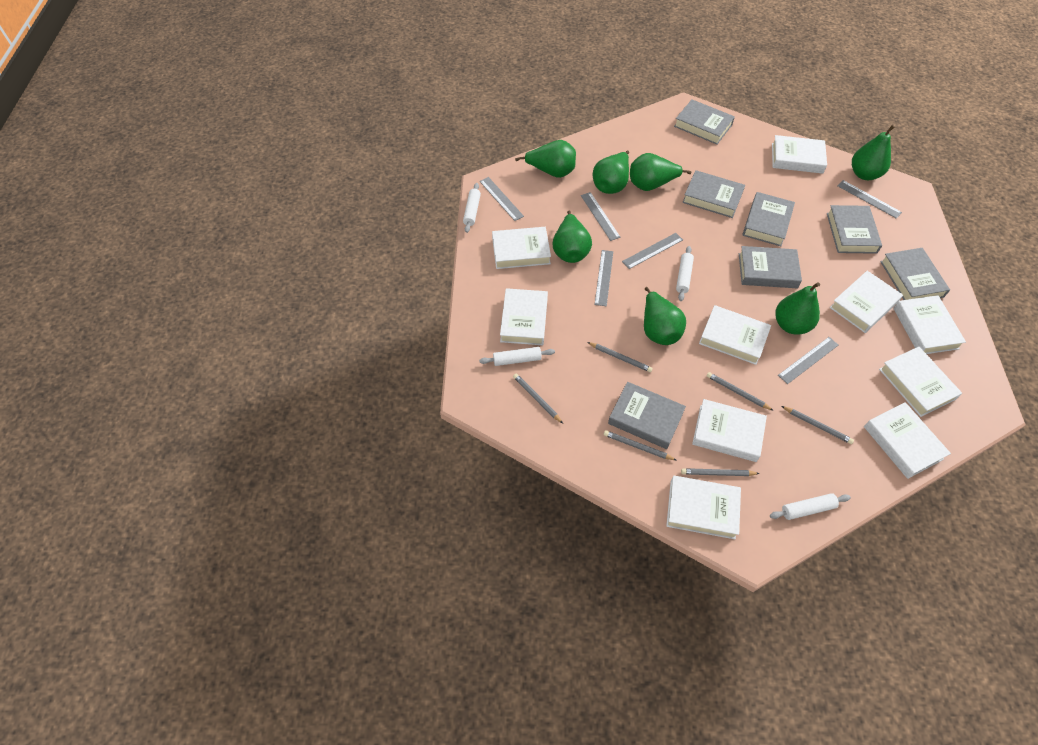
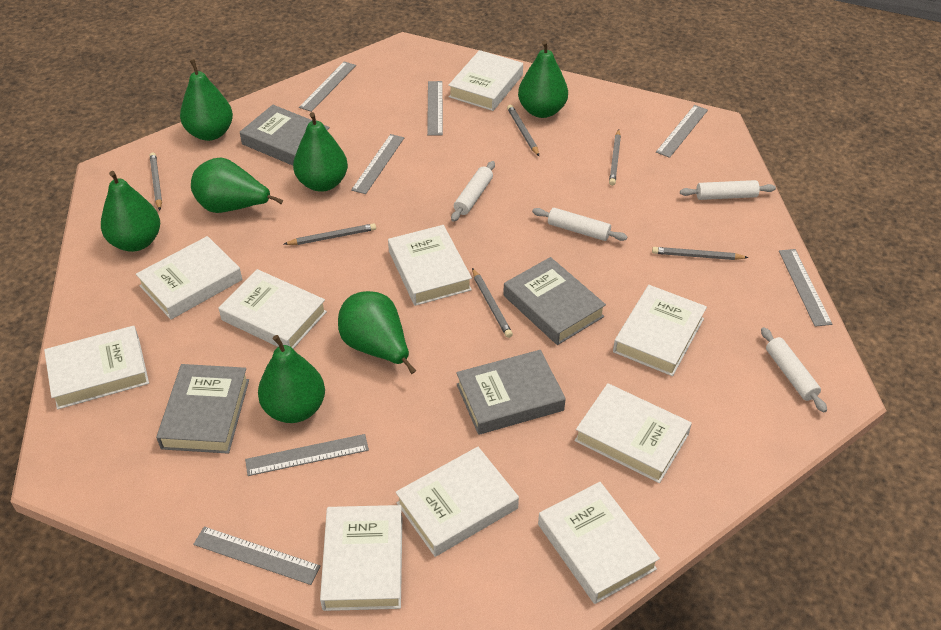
grey book: [608,382,686,449] [674,99,735,144] [682,170,745,218] [739,246,802,288] [742,192,795,246] [827,205,882,254] [880,248,950,300] = 7 -> [156,364,249,454] [240,105,330,166] [456,350,566,435] [503,257,606,345] = 4
grey ruler: [480,177,524,221] [581,192,621,241] [594,250,613,306] [622,233,683,269] [778,337,838,384] [837,180,902,219] = 6 -> [193,526,320,585] [245,434,369,476] [299,62,356,112] [351,134,404,194] [427,81,443,136] [656,105,708,158] [779,249,832,327] = 7

